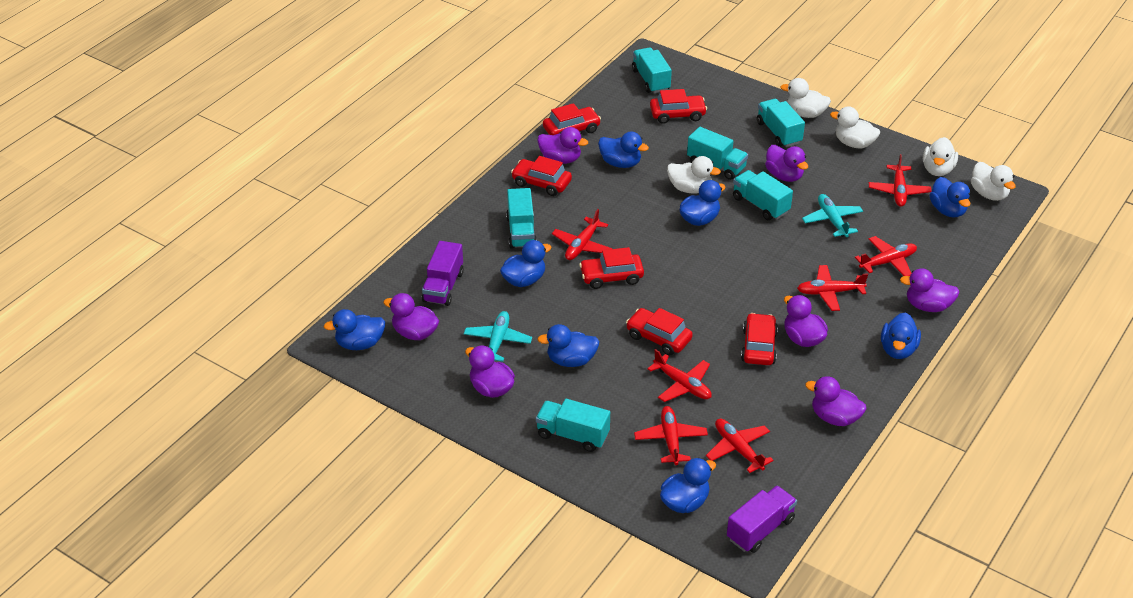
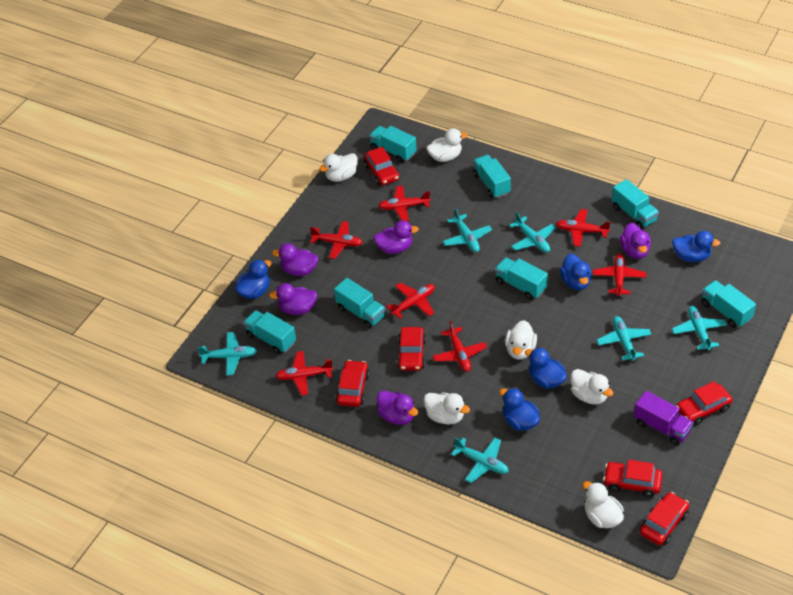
blue duck: [324,309,385,350] [500,240,552,287] [537,324,600,367] [598,132,649,168] [660,458,716,513] [679,180,725,226] [881,313,921,359] [929,177,971,218] = 8 -> [235,260,272,299] [499,388,540,431] [525,347,567,388] [560,254,591,290] [672,231,720,262] = 5
purple duck: [383,293,439,340] [465,345,515,398] [537,127,588,164] [765,145,808,182] [784,295,828,347] [805,376,866,426] [900,268,960,312] = 7 -> [269,283,317,315] [272,243,318,276] [373,221,419,254] [377,390,418,425] [620,223,651,259] = 5
purple truck: [422,241,464,306] [727,486,797,553] = 2 -> [634,391,694,446] = 1
turquoise plane: [464,311,532,362] [802,194,863,237] = 2 -> [198,332,257,376] [443,208,492,252] [451,438,509,483] [509,212,556,252] [597,316,652,361] [672,306,727,351] = 6
turquoise truck: [506,188,537,249] [536,399,610,452] [632,47,672,93] [687,127,748,180] [733,170,793,220] [757,99,805,147] = 6 -> [243,310,296,354] [334,278,385,329] [369,126,417,163] [473,155,511,198] [495,257,548,300] [612,179,659,229] [701,280,756,328] = 7
white duck: [667,156,721,193] [780,78,831,118] [830,106,880,148] [923,137,958,176] [971,162,1016,201] = 5 -> [319,153,358,182] [424,392,470,425] [426,128,467,162] [505,320,537,359] [571,369,613,405] [583,481,624,528] = 6

